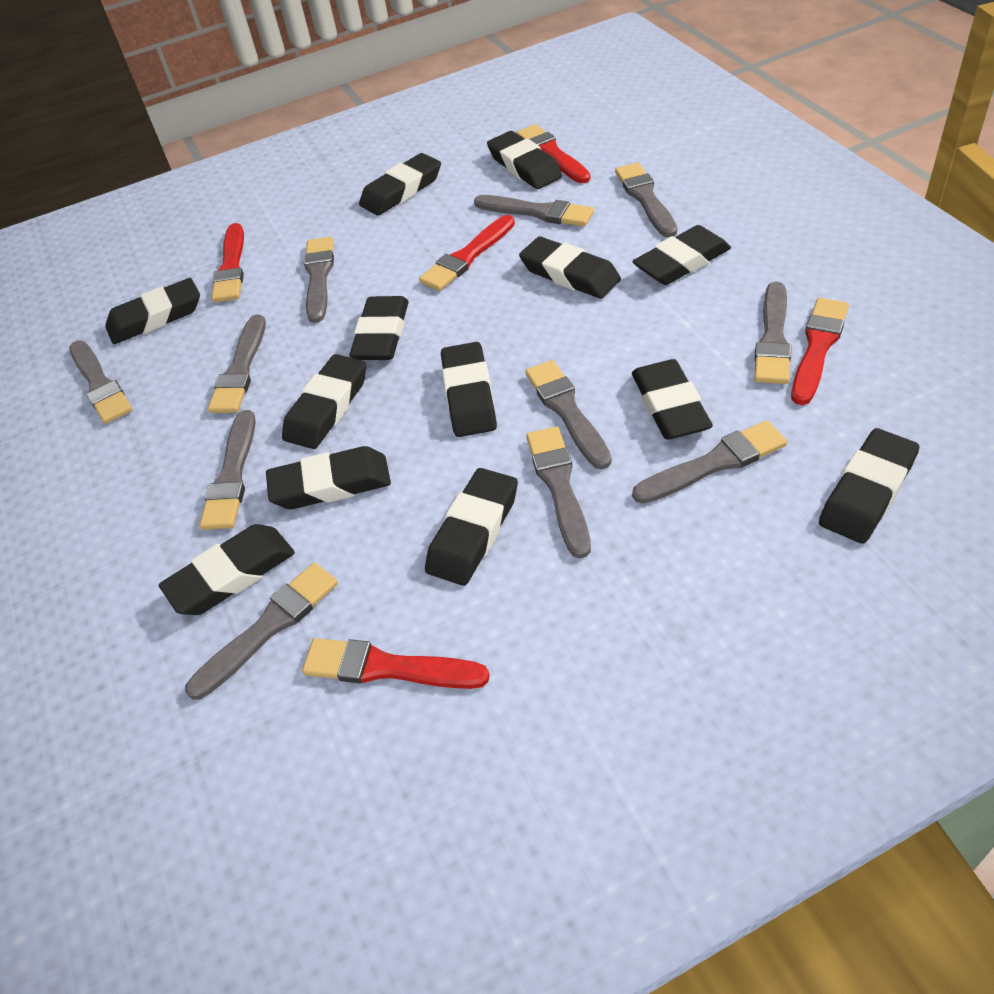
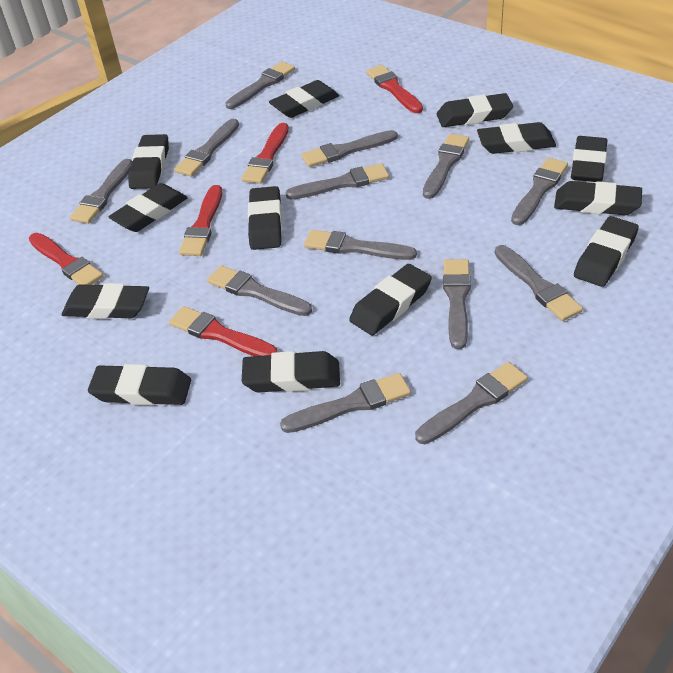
grey brush: [69,341,132,424] [185,563,338,700] [199,410,256,530] [208,315,266,413] [304,237,334,323] [474,195,594,226] [525,360,612,470] [526,427,591,559] [615,163,677,238] [632,421,787,504] [754,282,791,384] = 11 -> [70,159,132,224] [174,119,239,176] [207,265,312,316] [225,62,295,109] [280,373,411,433] [285,163,389,200] [301,130,398,167] [304,230,417,260] [415,362,528,444] [423,134,469,199] [443,259,471,349] [495,245,583,321] [511,158,568,225] = 13

